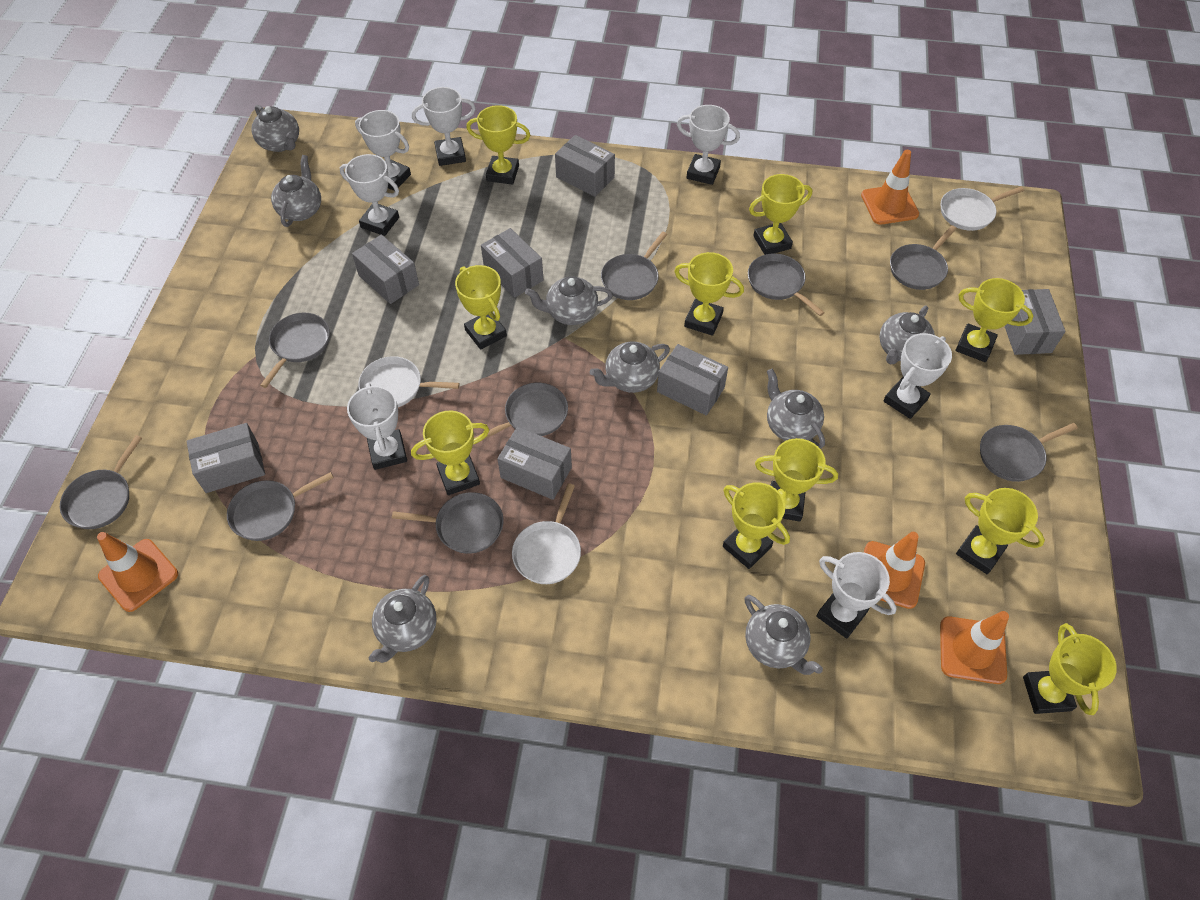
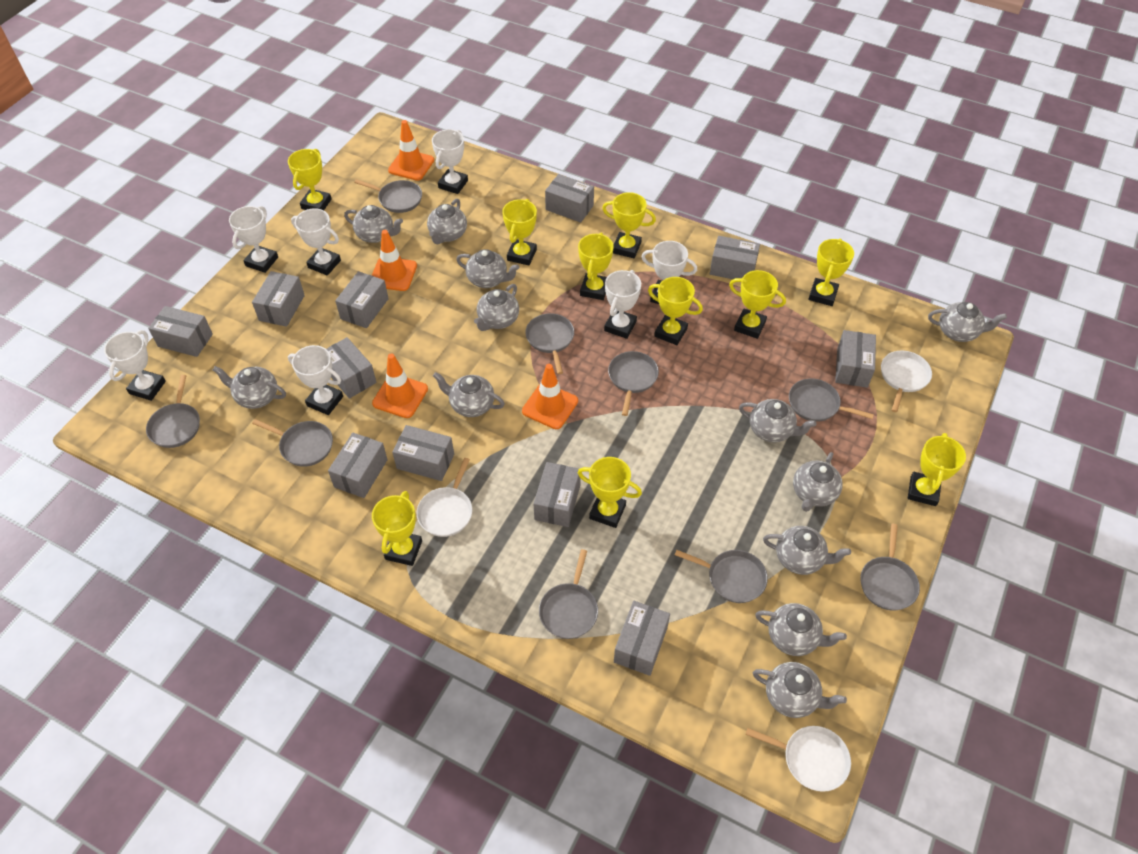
grey box: [186,423,265,493] [352,235,419,304] [481,228,544,298] [497,427,572,500] [555,135,615,197] [657,344,728,415] [1005,289,1066,355] = 7 -> [148,306,213,357] [252,271,305,327] [327,337,376,399] [328,433,388,498] [335,271,389,328] [392,425,454,481] [533,462,580,527] [545,174,594,223] [614,601,670,676] [710,236,760,279] [835,330,876,388] = 11
grey teapot: [252,105,299,152] [271,155,321,227] [369,575,437,663] [525,276,613,325] [590,341,670,393] [745,595,823,675] [767,369,825,448] [879,306,935,364] = 8 -> [213,366,286,409] [344,205,403,243] [427,199,467,244] [433,372,505,417] [456,249,519,288] [474,284,519,331] [739,399,816,443] [753,662,847,718] [755,603,847,656] [763,526,851,575] [793,452,843,512] [928,302,1007,342] = 12

